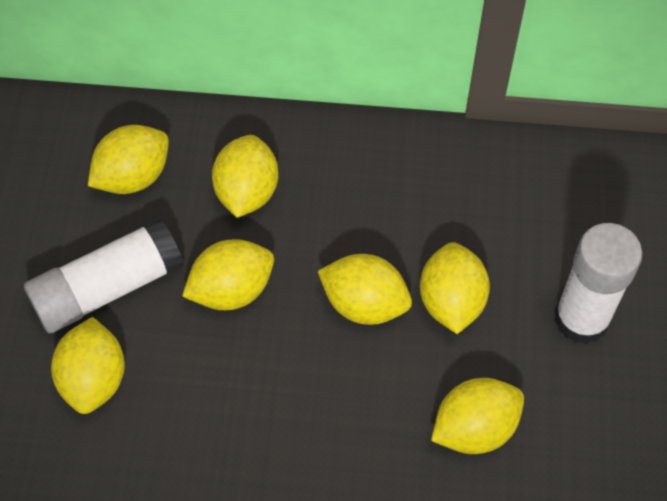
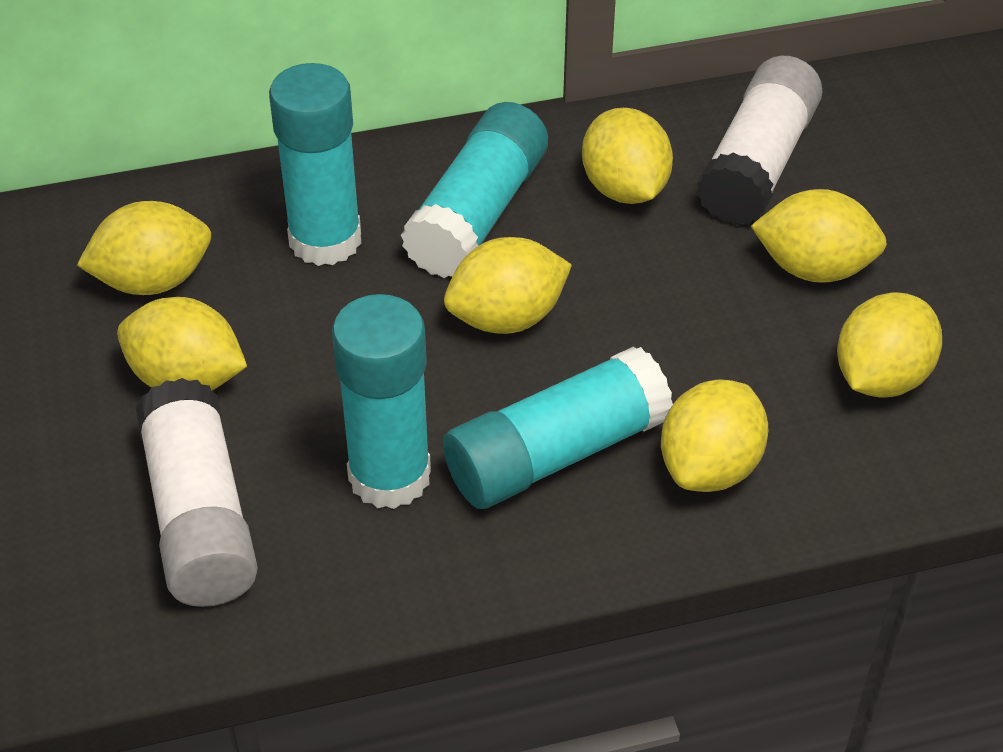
turquoise glue stick: none = 0 -> [269,63,361,266] [332,294,431,509] [401,102,548,278] [443,347,673,509] = 4

